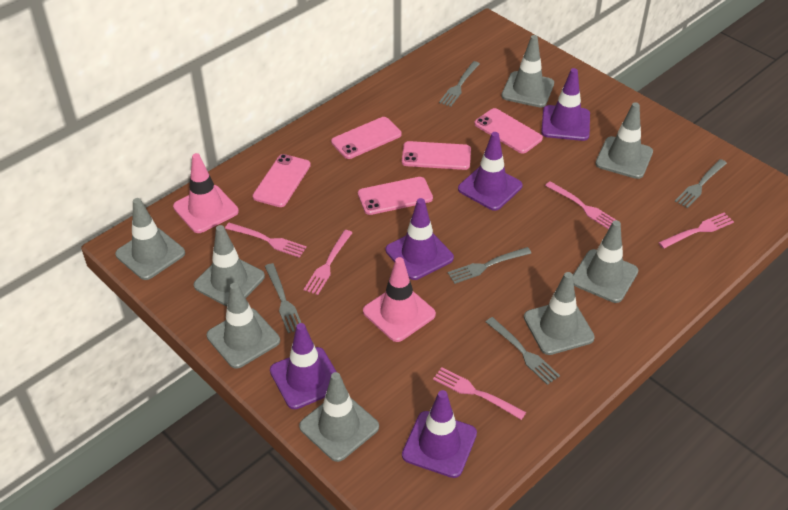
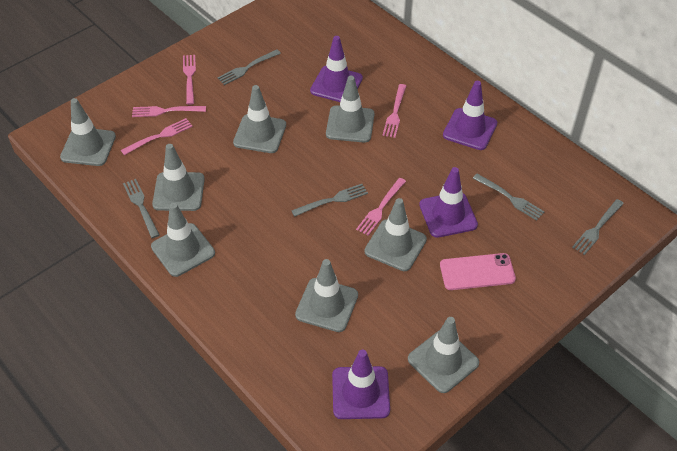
pink phone: [253,154,311,207] [331,117,402,159] [358,177,433,215] [402,141,471,170] [474,108,543,154] = 5 -> [440,253,516,290] = 1
pink traffic cone: [173,153,239,233] [363,257,436,342] = 2 -> none = 0
purple traffic cone: [270,323,337,409] [386,198,454,280] [402,390,477,478] [458,132,523,211] [541,68,590,141] = 5 -> [310,36,363,102] [332,349,390,419] [419,167,478,238] [443,81,497,150] = 4

